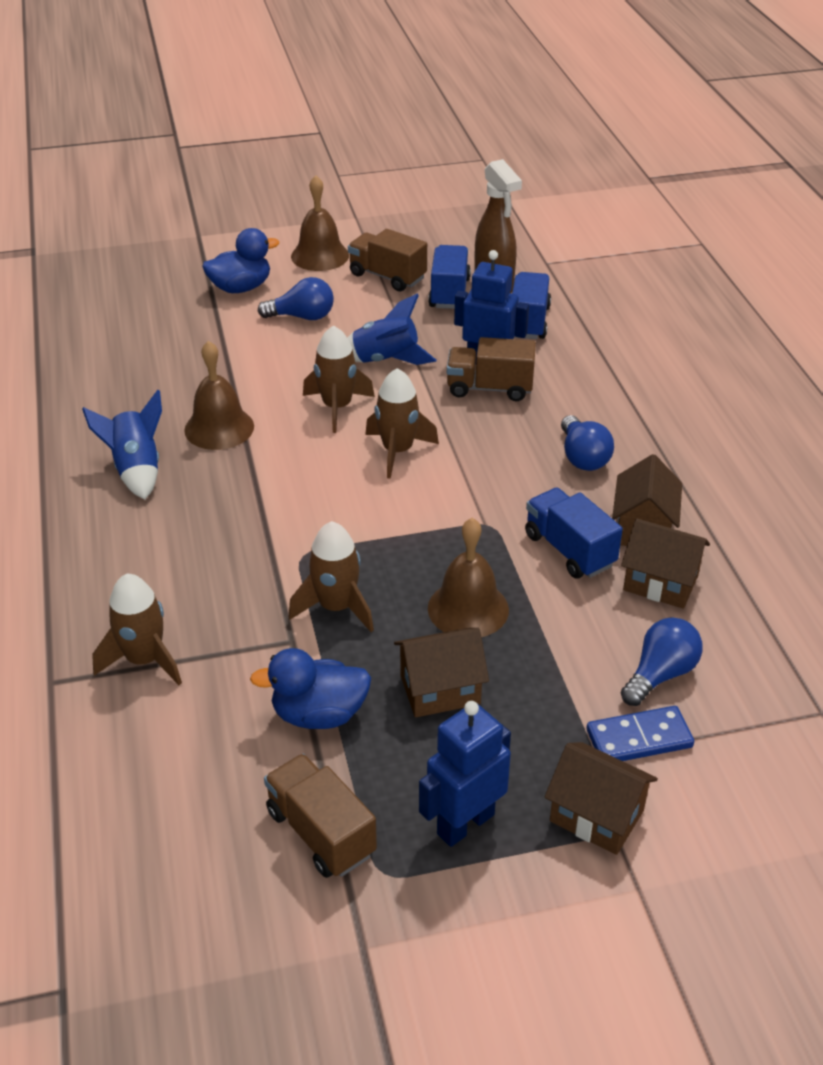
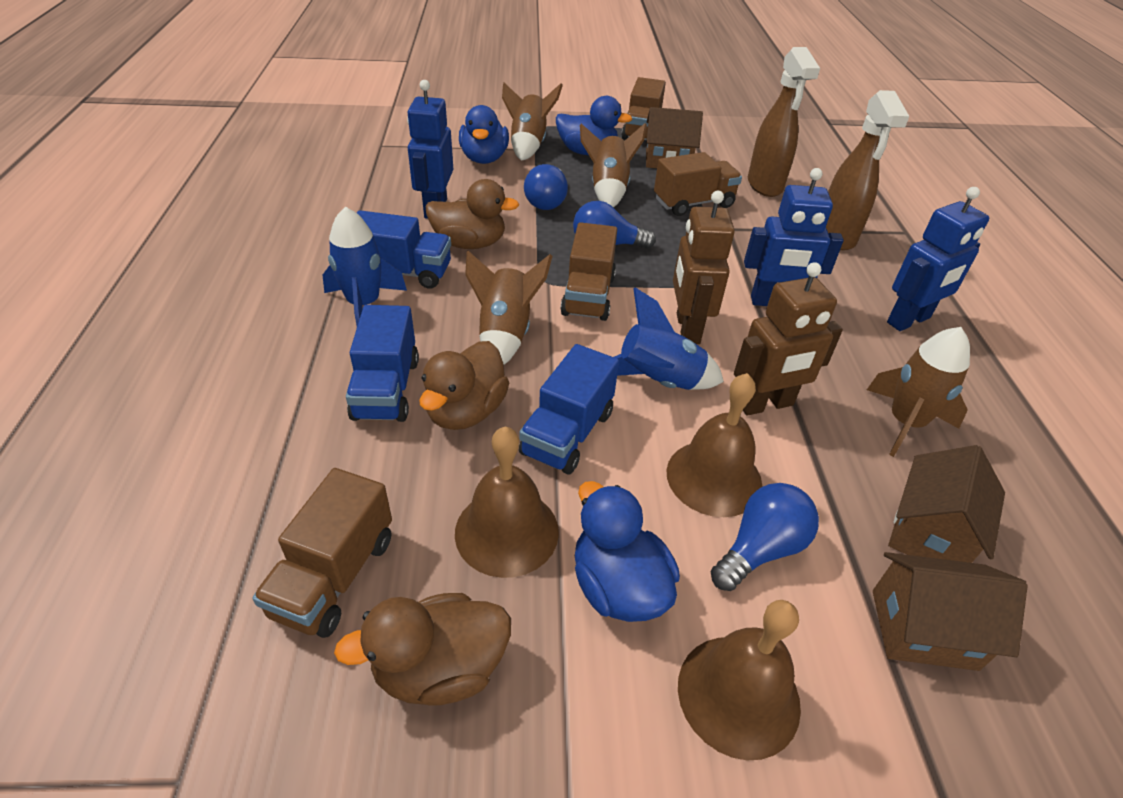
blue domino: [586,706,694,761] = 1 -> none = 0
blue duck: [203,228,279,293] [250,648,371,729] = 2 -> [459,105,509,164] [556,96,632,155] [575,481,680,622] = 3
blue robot: [419,701,511,847] [454,250,529,357] = 2 -> [407,80,453,219] [744,168,844,306] [887,187,989,331] = 3
brown duck: none = 0 -> [334,593,511,706] [419,341,509,430] [426,179,519,249] = 3
brown house: [394,628,489,717] [544,742,658,855] [612,454,682,546] [621,519,710,609] = 4 -> [646,107,703,168] [873,552,1028,671] [888,445,1005,563] = 3
brown robot: none = 0 -> [673,191,735,344] [734,262,843,416] = 2
brown spray bottle: [474,159,522,293] = 1 -> [748,47,820,197] [826,90,909,250] = 2
brown truck: [264,754,377,878] [348,229,427,291] [447,337,536,401] = 3 -> [252,468,392,638] [560,222,617,321] [621,77,666,140] [654,152,742,216] = 4

